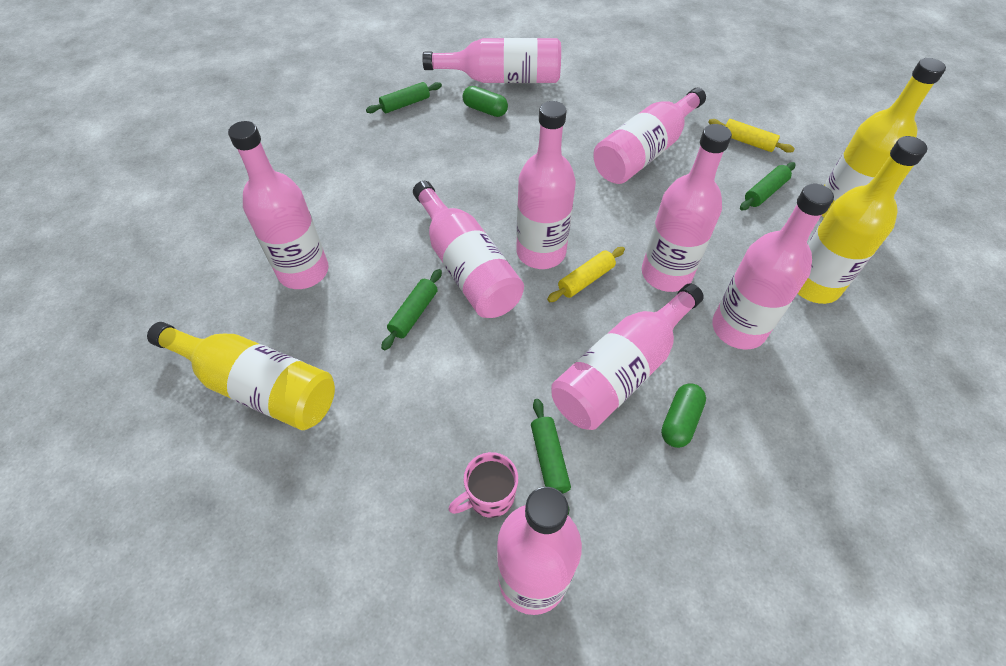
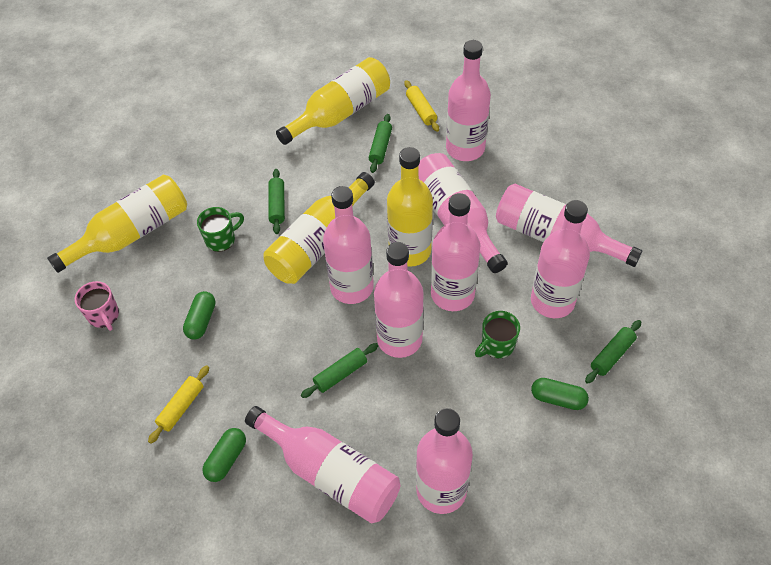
green capsule: [462,86,508,117] [661,383,706,448] = 2 -> [183,291,216,340] [202,428,246,482] [531,378,589,410] = 3
green mug: none = 0 -> [197,207,244,252] [475,311,520,358] = 2
yellow bottle: [147,322,335,430] [798,136,927,304] [821,58,946,218] = 3 -> [47,175,187,273] [263,172,375,284] [276,57,390,145] [387,147,433,267] = 4

